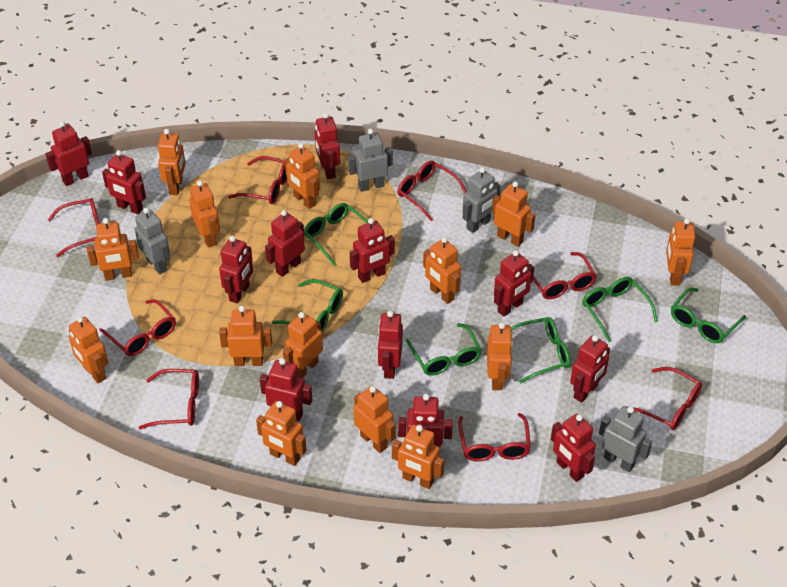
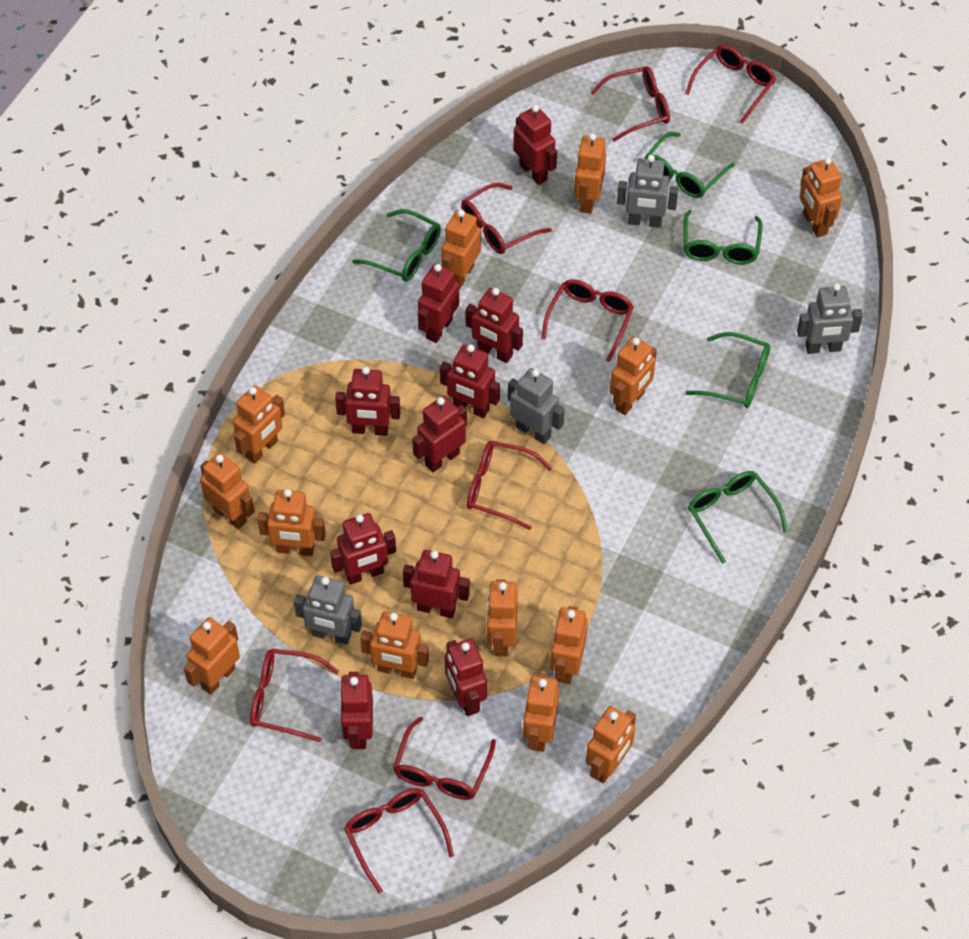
green glasses: [272,279,343,332] [304,203,368,266] [406,323,482,376] [511,317,570,384] [582,277,658,342] [671,288,746,343] = 6 -> [352,209,441,282] [645,132,735,198] [683,210,763,264] [685,332,770,408] [688,471,788,564] = 5
orange robot: [69,316,108,383] [87,218,139,281] [158,129,186,195] [189,180,220,248] [219,306,272,366] [256,401,307,466] [283,312,323,378] [285,143,320,209] [354,386,396,453] [392,425,444,489] [423,237,461,304] [487,322,513,390] [492,181,535,247] [666,218,695,286] = 14 -> [184,617,240,695] [200,452,255,529] [233,385,285,464] [257,489,326,556] [361,611,429,679] [442,209,481,289] [486,579,518,656] [523,673,559,752] [550,606,588,684] [574,133,606,214] [586,706,636,783] [610,336,657,415] [799,157,842,237] = 13
red robot: [45,121,92,186] [102,150,146,214] [219,236,253,304] [260,358,312,421] [265,210,305,277] [315,113,340,179] [350,218,395,283] [378,311,403,379] [398,394,453,448] [494,250,534,316] [551,414,596,482] [570,335,610,403] = 12 -> [330,513,396,585] [335,367,400,436] [339,672,373,749] [403,550,470,618] [412,396,467,472] [418,264,459,343] [440,344,500,418] [445,639,487,716] [465,288,523,363] [513,105,557,185] = 10

